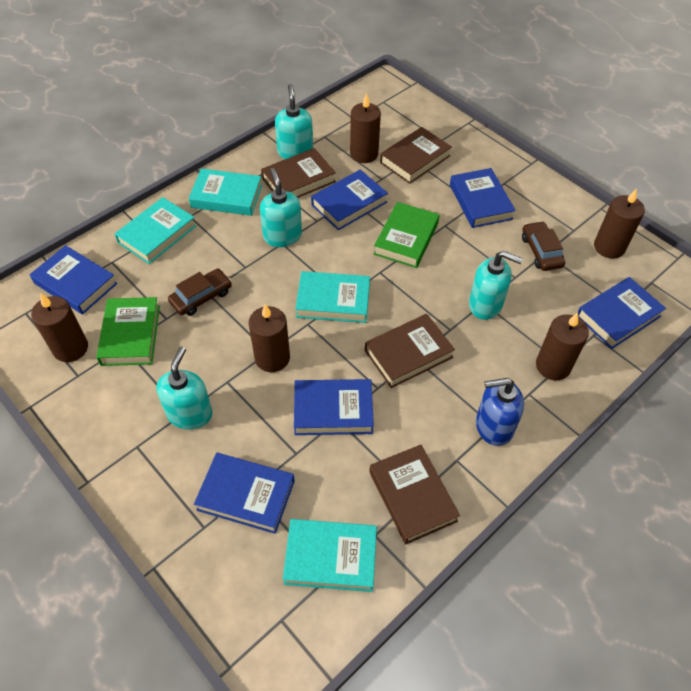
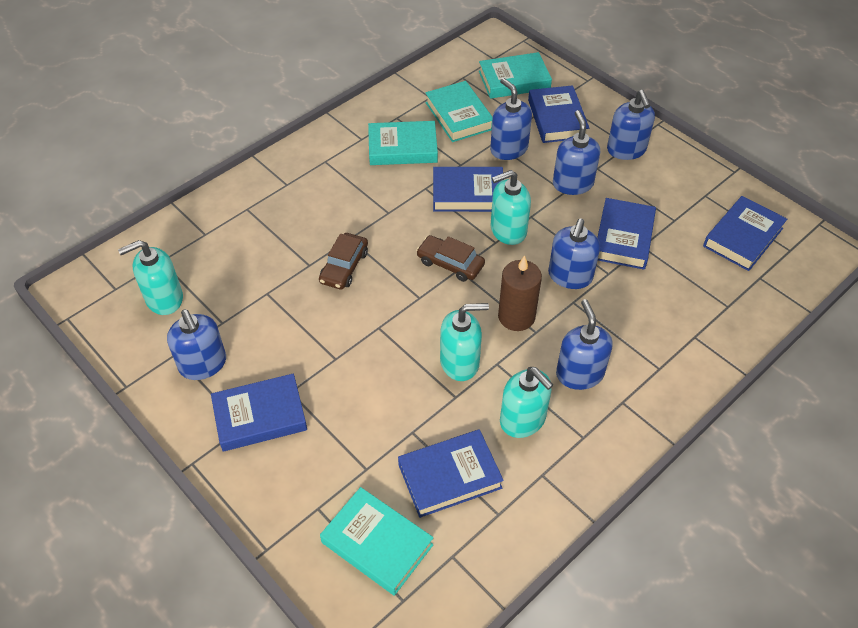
blue soap dispenser: [476,378,524,446] = 1 -> [167,309,226,380] [490,78,532,160] [548,219,600,289] [553,110,600,195] [556,299,613,390] [607,90,655,160] = 6
brown book: [261,148,336,198] [365,314,455,388] [369,445,460,544] [380,127,452,184] = 4 -> none = 0
brown candle: [31,294,88,362] [249,304,290,372] [350,93,381,163] [536,312,589,380] [594,188,645,259] = 5 -> [498,255,542,331] = 1
green book: [96,297,160,366] [374,202,439,268] = 2 -> none = 0

